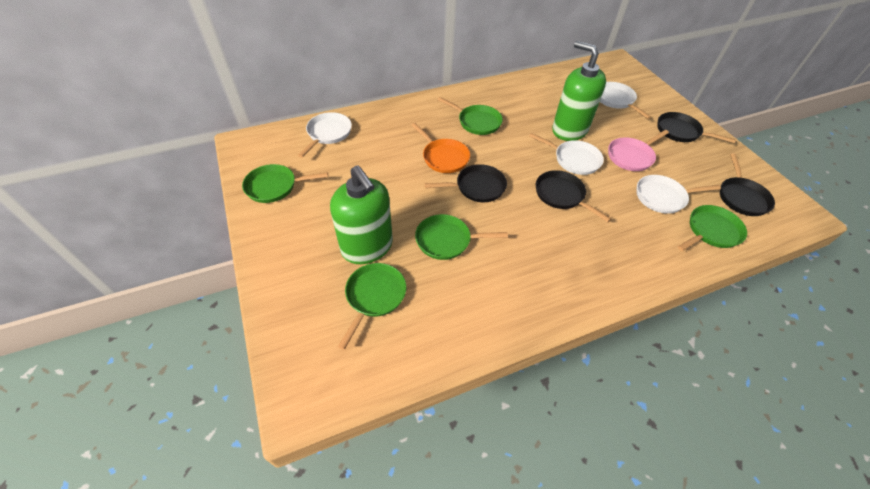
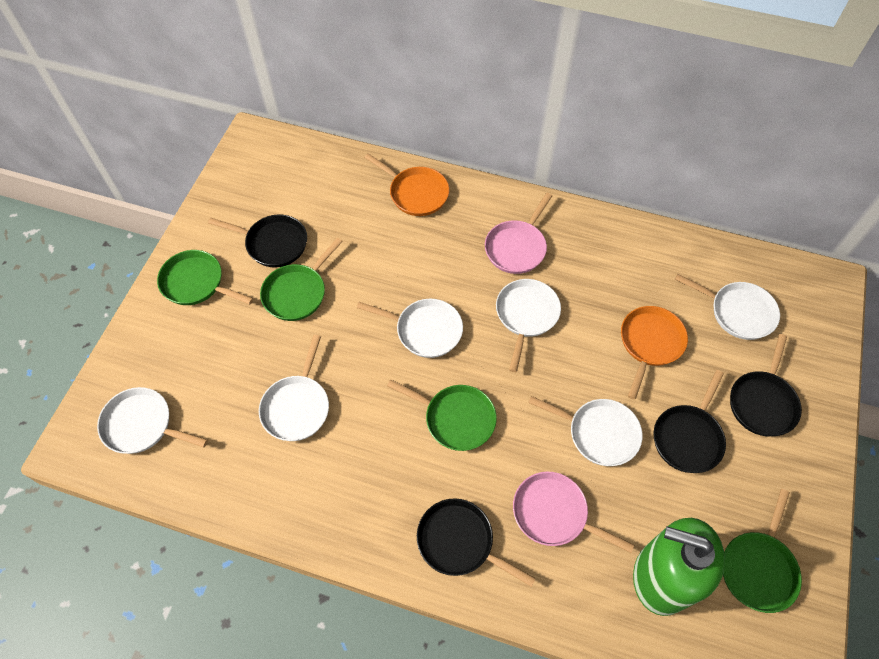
green pan: [242,164,328,203] [338,263,406,350] [415,214,508,260] [437,97,503,135] [677,205,747,251] = 5 -> [157,250,254,305] [260,238,343,321] [387,379,497,451] [723,489,802,613] = 4
green soap dispenser: [330,165,393,264] [552,41,606,141] = 2 -> [633,518,725,616] = 1
orange pan: [411,123,470,173] = 1 -> [364,153,449,216] [621,306,688,400] = 2
pink pan: [608,130,669,171] = 1 -> [485,193,552,274] [513,472,634,553] = 2
white pan: [298,112,352,158] [529,133,604,175] [600,82,651,119] [636,175,721,214] = 4 -> [97,387,208,454] [259,335,329,441] [357,299,463,358] [496,279,561,372] [528,396,643,466] [675,274,780,340] = 6

